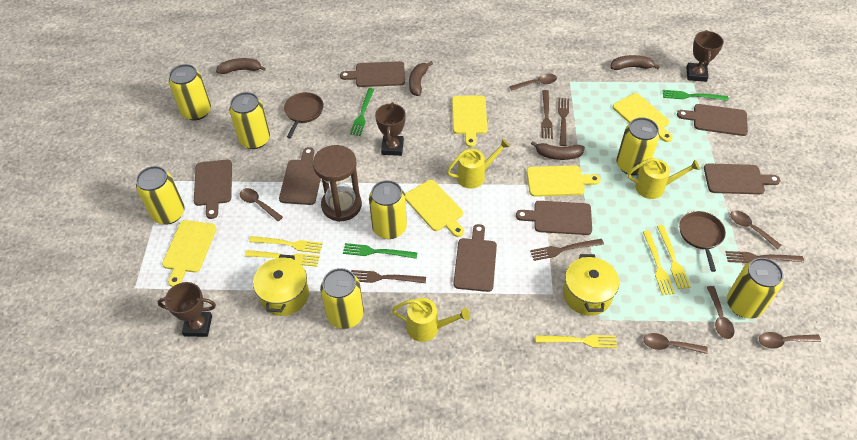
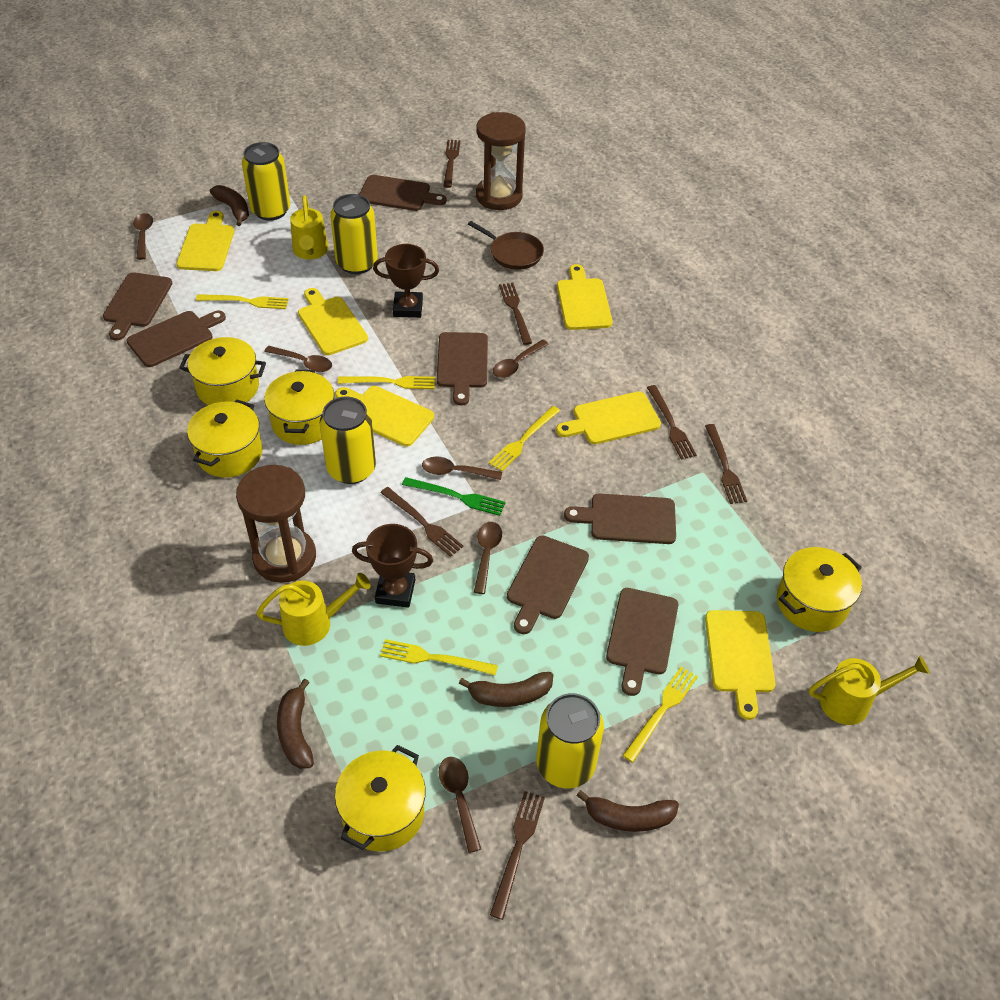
brown fork: [351,270,426,283] [530,239,604,261] [541,90,553,139] [558,98,569,146] [726,251,804,263] = 5 -> [380,487,464,557] [443,140,460,188] [490,791,545,920] [499,283,532,345] [647,385,697,460] [705,424,747,504] = 6
brown hourglass: [313,145,362,222] = 1 -> [236,465,316,583] [476,112,526,210] = 2
brown pan: [284,92,324,138] [679,211,726,272] = 2 -> [468,221,544,270] = 1
brown trophy: [158,282,216,337] [375,102,406,156] [686,30,724,82] = 3 -> [352,524,433,608] [373,244,439,318] = 2
green fork: [343,243,418,259] [350,88,374,136] [663,90,728,101] = 3 -> [402,477,505,516] = 1
yellow can: [136,166,185,225] [169,64,211,121] [229,92,270,149] [320,268,364,329] [369,180,407,239] [616,117,659,175] [727,258,783,319] = 7 -> [242,142,290,221] [320,397,376,484] [330,194,378,274] [536,693,604,788] = 4
yellow cutting board: [162,220,217,287] [405,180,464,237] [452,95,487,147] [527,165,601,197] [613,93,673,142] = 5 -> [176,211,234,271] [298,288,368,355] [335,386,434,447] [556,391,661,444] [557,264,613,330] [705,610,776,720] = 6
yellow pot: [253,254,309,316] [563,254,619,316] = 2 -> [179,337,266,405] [187,400,262,478] [264,370,334,445] [335,745,426,851] [777,547,862,632] = 5

